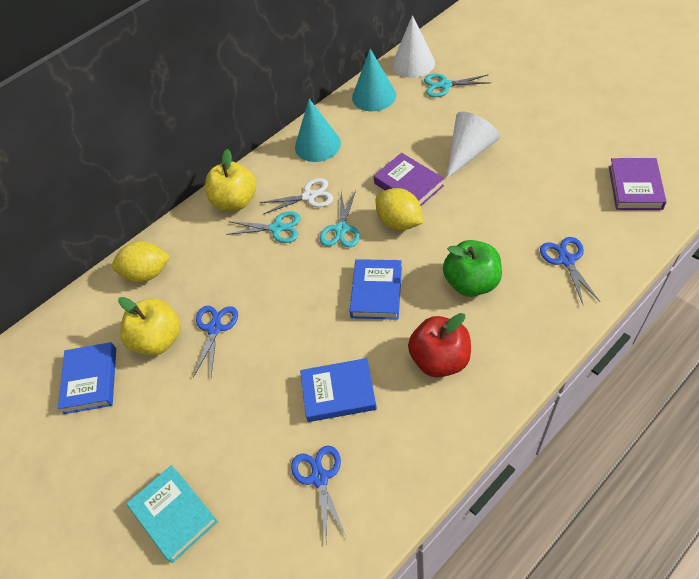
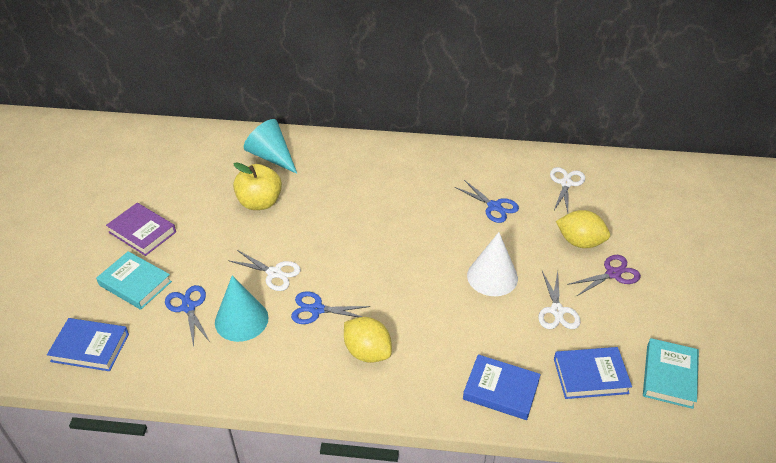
green apple: [443,240,502,297] = 1 -> none = 0
purple book: [374,153,444,206] [609,158,667,210] = 2 -> [106,203,176,256] = 1
purple scissors: none = 0 -> [567,255,641,296] = 1
red apple: [408,313,471,378] = 1 -> none = 0
turquoise book: [126,465,218,563] = 1 -> [96,251,172,310] [643,338,699,409] = 2
turquoise scissors: [226,211,301,243] [320,190,360,247] [424,74,490,97] = 3 -> none = 0
white cone: [392,15,435,78] [446,112,500,179] = 2 -> [467,232,518,296] = 1
white scissors: [260,178,333,214] = 1 -> [228,250,301,291] [538,271,581,329] [550,167,585,213] = 3
yellow apple: [118,297,181,356] [205,149,256,211] = 2 -> [233,162,282,210] = 1

